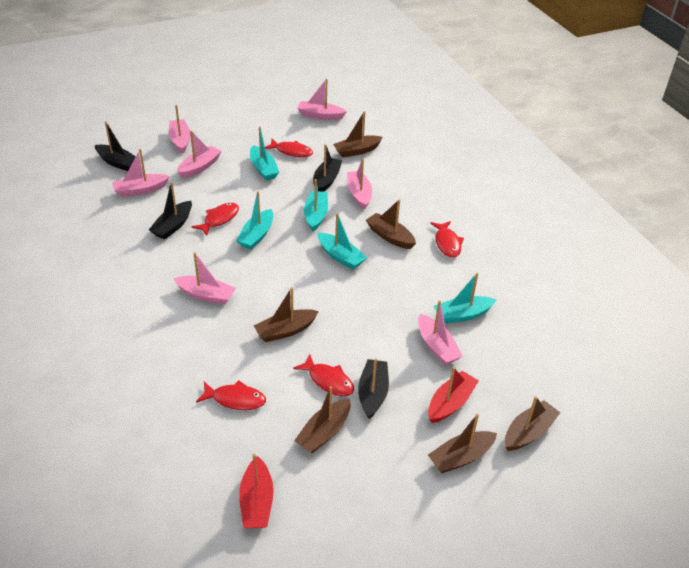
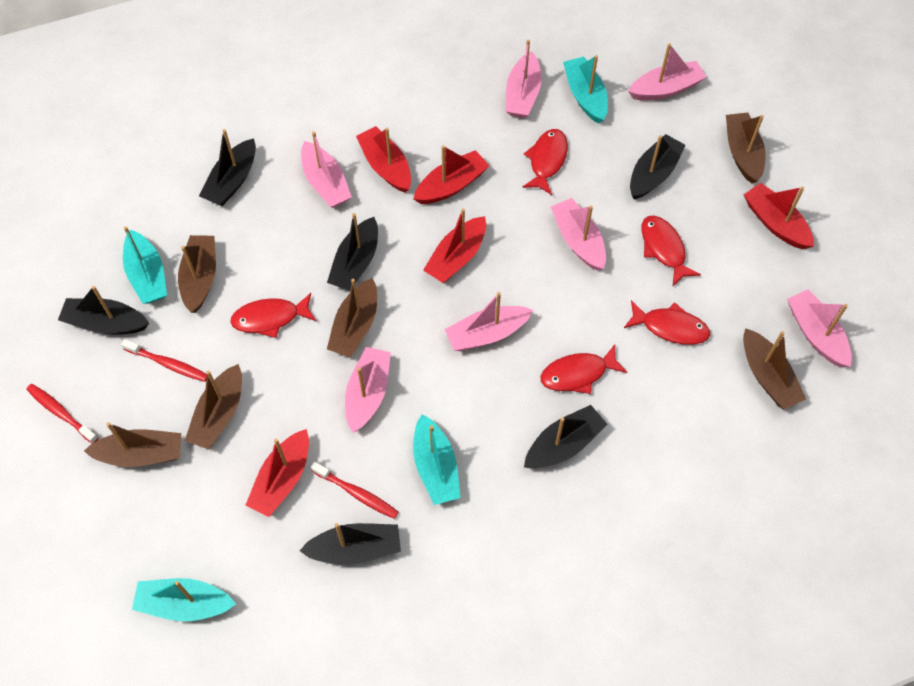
black boat: [95,121,136,171] [149,182,192,240] [313,144,342,192] [358,358,389,419] = 4 -> [58,286,149,335] [199,129,256,206] [299,523,401,565] [327,213,378,291] [524,405,607,468] [630,134,686,199] = 6
red boat: [239,454,274,528] [428,367,479,423] = 2 -> [245,429,309,517] [356,126,411,193] [413,145,489,204] [423,209,486,283] [744,183,814,249] = 5
red toothbrush: none = 0 -> [26,384,98,443] [121,339,208,382] [311,462,399,519] = 3
turquoise boat: [236,191,273,250] [250,127,279,181] [304,179,328,232] [318,213,367,270] [433,273,496,323] = 5 -> [123,226,167,304] [132,578,236,621] [413,414,461,505] [563,55,608,124] = 4

